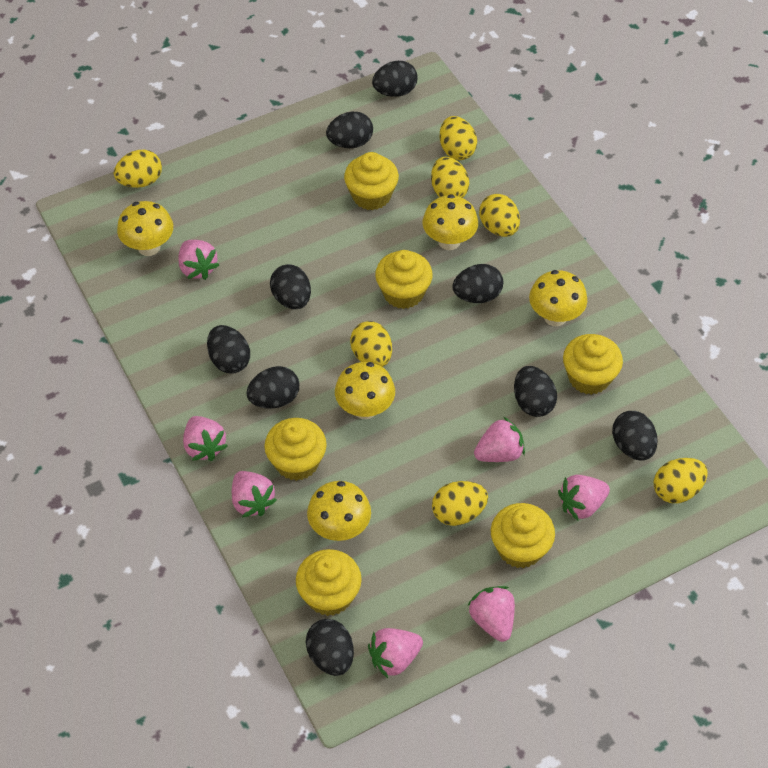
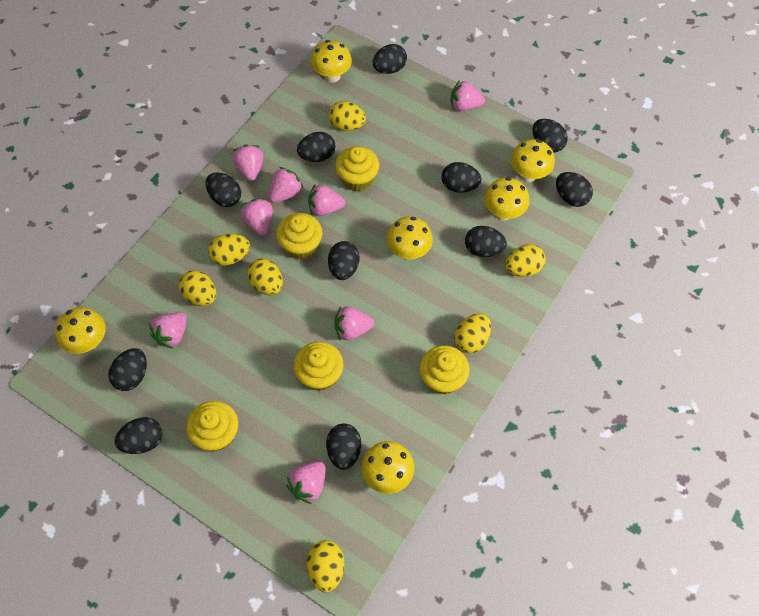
black egg: [207,325,250,374] [246,366,299,409] [270,264,311,309] [306,619,354,676] [326,112,373,148] [372,61,418,97] [452,264,503,303] [514,366,557,417] [612,411,658,461] = 9 -> [108,348,147,391] [114,417,163,454] [206,172,241,207] [297,132,335,162] [326,423,361,470] [328,241,359,280] [373,44,407,74] [442,162,481,193] [465,226,507,257] [533,119,568,153] [556,172,593,207] = 11
pink strawberry: [178,240,219,280] [183,416,227,461] [232,471,277,517] [368,628,423,678] [468,586,515,642] [474,417,525,462] [558,475,610,520] = 7 -> [149,312,187,349] [233,145,263,181] [241,198,273,236] [269,167,303,203] [286,461,326,504] [308,185,345,216] [334,306,374,341] [451,80,485,111] = 8
yellow cupcake: [264,418,327,481] [296,549,362,616] [344,152,399,210] [375,250,433,309] [491,503,555,568] [563,334,623,395] = 6 -> [187,401,238,451] [276,213,322,259] [294,342,343,391] [335,146,379,191] [420,345,470,395] = 5
yellow mushroom: [117,201,173,256] [307,481,371,541] [335,362,395,419] [422,194,478,250] [529,270,587,326] = 5 -> [55,307,106,354] [311,40,352,82] [361,441,414,494] [387,216,433,260] [484,177,529,221] [511,139,555,182] = 6

